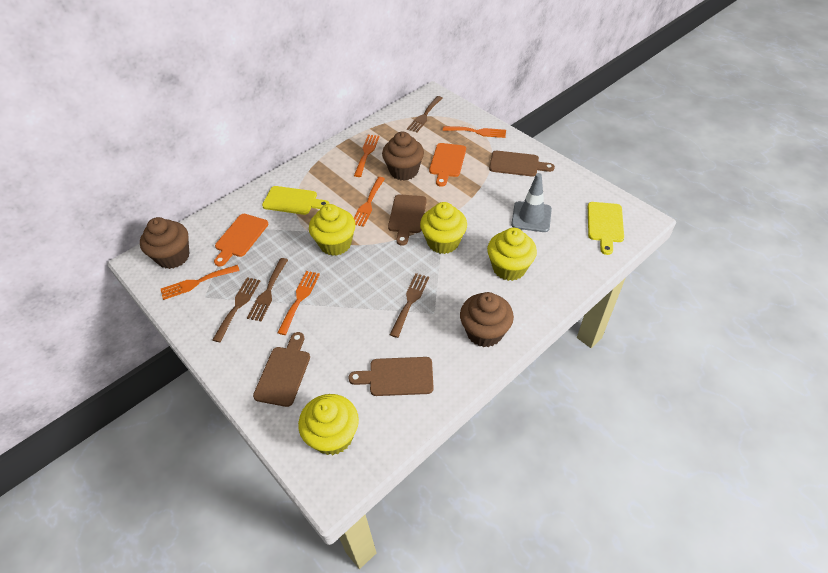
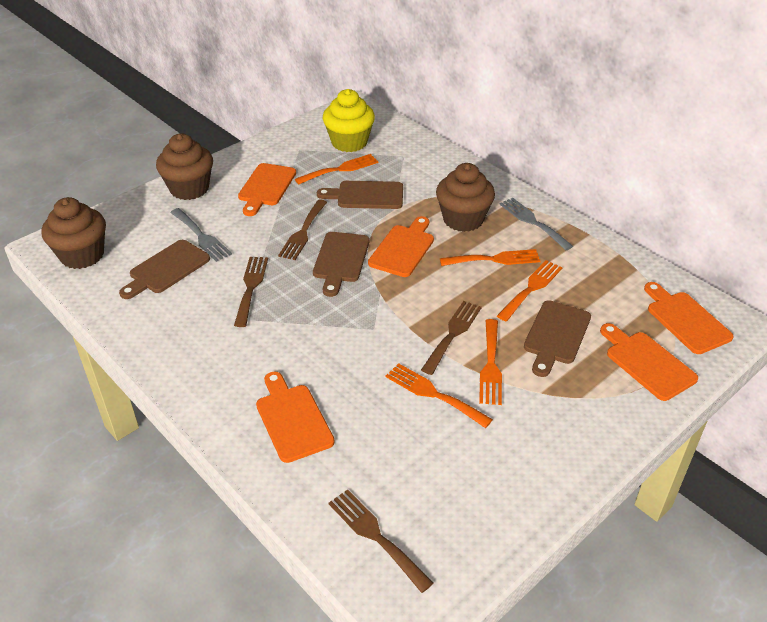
grey fork: none = 0 -> [170,208,232,262] [499,198,573,251] = 2
grey traffic cone: [511,173,552,232] = 1 -> none = 0
orange cutting board: [214,214,268,267] [429,143,466,187] = 2 -> [238,163,296,216] [256,371,335,463] [368,216,434,277] [600,323,698,401] [644,282,734,354] = 5
yellow cupcake: [298,394,359,455] [309,204,356,256] [420,202,467,254] [487,228,537,281] = 4 -> [323,89,375,152] = 1
yellow cutting board: [262,186,329,215] [588,202,624,255] = 2 -> none = 0

